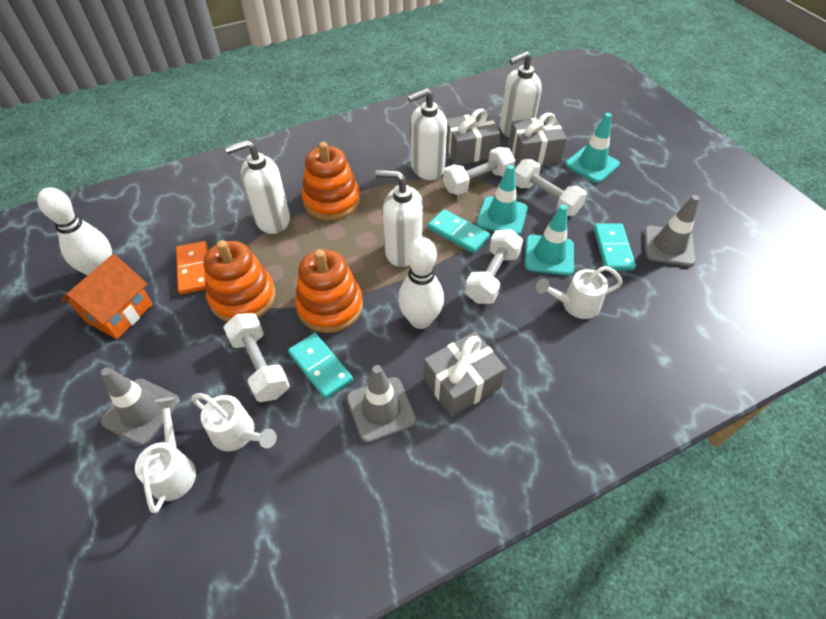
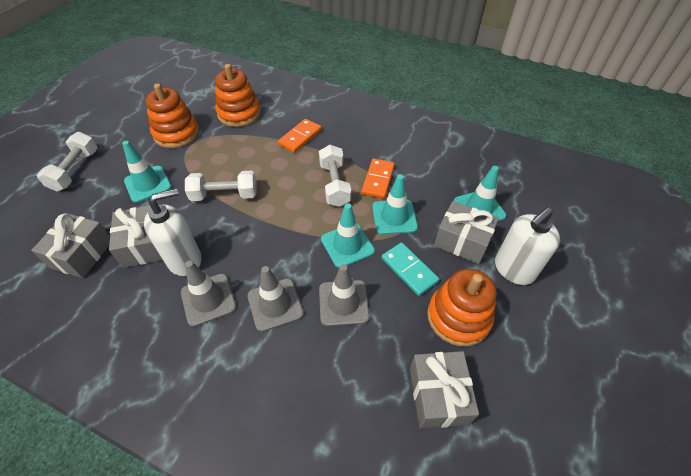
grey gift: [424,331,506,417] [446,109,501,165] [508,113,567,166] = 3 -> [31,213,110,278] [109,205,162,268] [410,351,479,428] [434,201,499,264] = 4
orange domino: [176,241,208,294] = 1 -> [278,119,322,153] [361,159,395,199] = 2
orange house: [61,254,153,339] = 1 -> none = 0
turquoise domino: [288,333,353,399] [428,209,490,253] [594,223,636,271] = 3 -> [382,242,439,296] = 1
turquoise traffic cone: [476,165,528,235] [525,204,574,276] [565,113,620,183] = 3 -> [122,141,172,203] [321,203,375,268] [372,174,418,235] [454,166,506,221] = 4
white bowling pin: [37,187,112,275] [398,237,444,329] = 2 -> none = 0
white dumbbell: [223,313,290,402] [443,147,515,195] [465,229,523,304] [515,159,587,216] = 4 -> [37,132,98,192] [185,171,257,201] [319,145,351,207] = 3
white soap dispenser: [225,140,290,234] [375,170,423,267] [408,88,447,180] [500,51,542,138] = 4 -> [144,188,201,276] [495,207,560,285] = 2
white watering can: [135,397,196,513] [191,393,277,451] [536,266,623,319] = 3 -> none = 0

